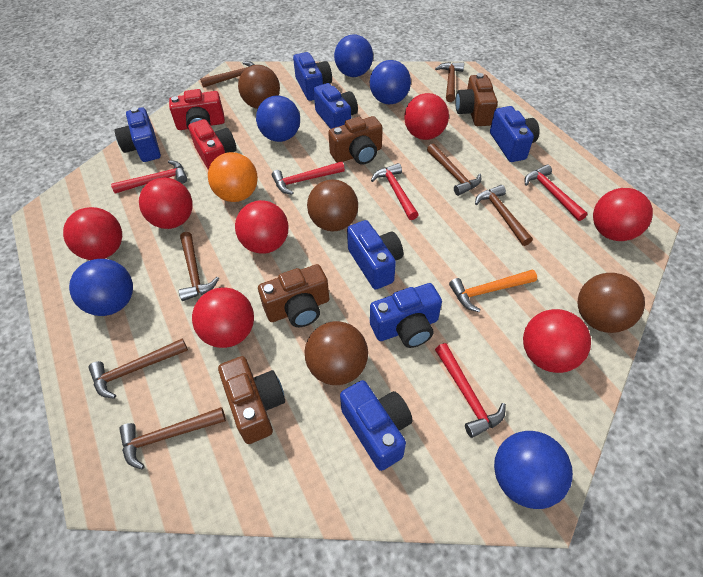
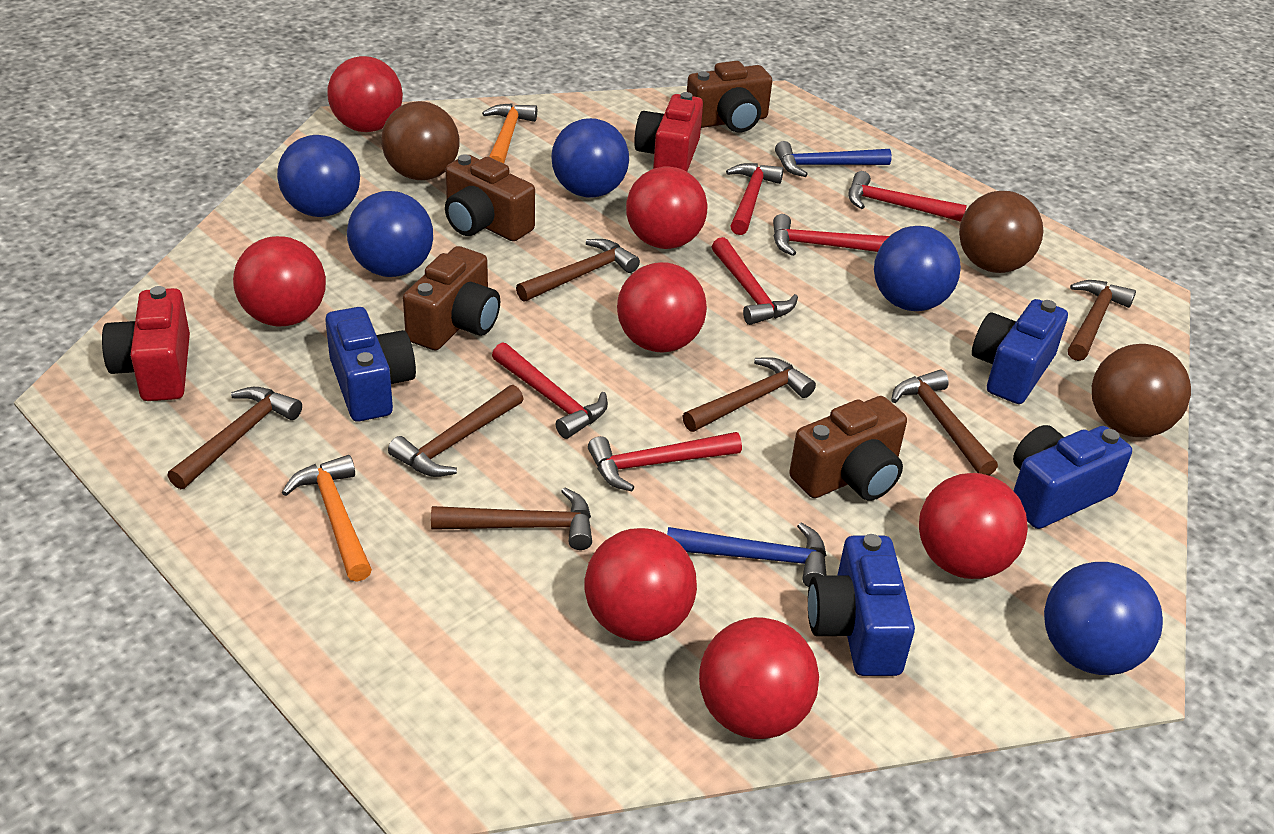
blue camera: [114,107,161,162] [293,52,332,101] [314,83,358,129] [340,380,413,471] [347,220,403,290] [370,283,442,348] [490,106,540,162] = 7 -> [325,307,416,422] [808,534,915,676] [972,299,1068,404] [1013,425,1132,529] = 4
blue hammer: none = 0 -> [667,522,826,587] [775,141,892,177] = 2
brown ball: [238,65,280,109] [305,321,368,385] [307,179,358,231] [578,273,645,333] = 4 -> [381,101,460,180] [959,191,1044,273] [1092,344,1191,437] = 3
orange ball: [208,152,258,202] = 1 -> none = 0
orange hammer: [449,270,537,312] = 1 -> [282,455,372,582] [482,103,537,164] = 2
red hammer: [111,160,187,193] [272,161,345,195] [371,163,419,220] [435,343,506,438] [525,165,587,221] = 5 -> [492,342,608,439] [588,432,742,492] [712,237,798,325] [726,163,784,235] [773,214,889,256] [848,171,967,222] = 6

